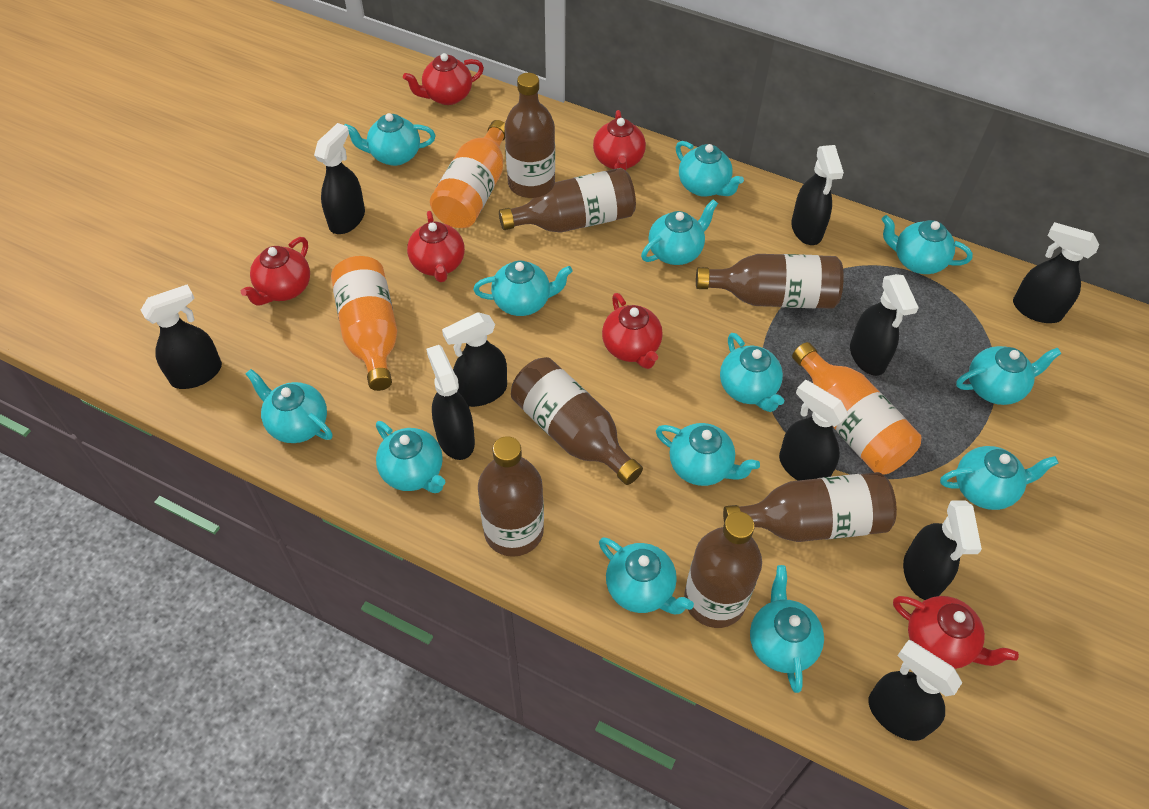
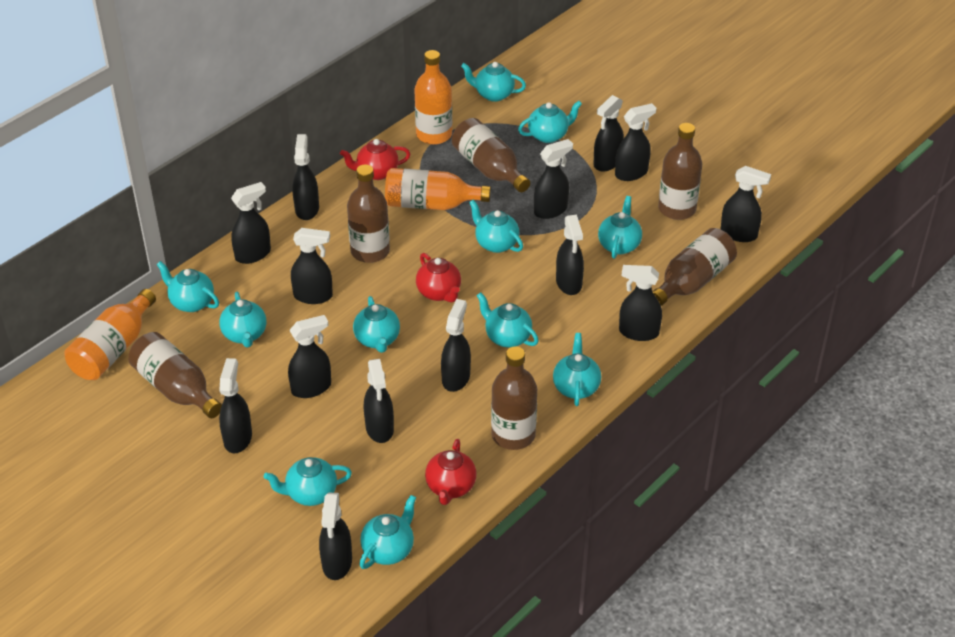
black spray bottle: [141,285,222,389] [314,123,365,234] [426,345,475,460] [442,312,507,407] [779,380,848,481] [791,145,844,245] [850,274,919,376] [868,640,962,741] [903,501,982,600] [1013,222,1099,323] = 10 -> [219,358,252,453] [231,182,271,264] [288,315,331,398] [291,228,333,304] [292,134,319,220] [319,493,352,580] [364,359,394,443] [441,299,471,392] [534,139,573,219] [556,215,584,295] [593,95,624,171] [615,103,656,181] [619,265,662,341] [721,166,771,242] = 14
brown bottle: [478,436,544,557] [499,168,636,233] [505,73,555,198] [511,357,643,485] [684,512,762,628] [696,254,844,309] [723,472,897,542] = 7 -> [128,332,222,418] [347,164,390,263] [452,118,530,192] [491,346,537,450] [652,228,737,306] [658,123,702,220] = 6
red teapot: [241,237,310,305] [403,53,484,105] [407,211,465,282] [593,110,646,171] [602,293,663,369] [893,596,1019,669] = 6 -> [340,139,410,180] [416,253,461,303] [425,439,477,505] = 3
turquoise teapot: [246,369,333,443] [345,113,435,166] [376,421,445,493] [473,261,573,316] [599,537,694,615] [641,199,718,265] [656,423,760,486] [676,141,744,197] [720,333,784,412] [750,565,824,693] [881,215,973,274] [940,446,1059,510] [956,346,1062,405] = 13 -> [156,261,219,312] [219,292,267,347] [264,457,352,506] [353,296,400,353] [359,495,416,569] [461,62,526,102] [469,200,523,253] [476,292,539,348] [518,101,582,143] [553,333,601,406] [598,196,642,259] = 11

